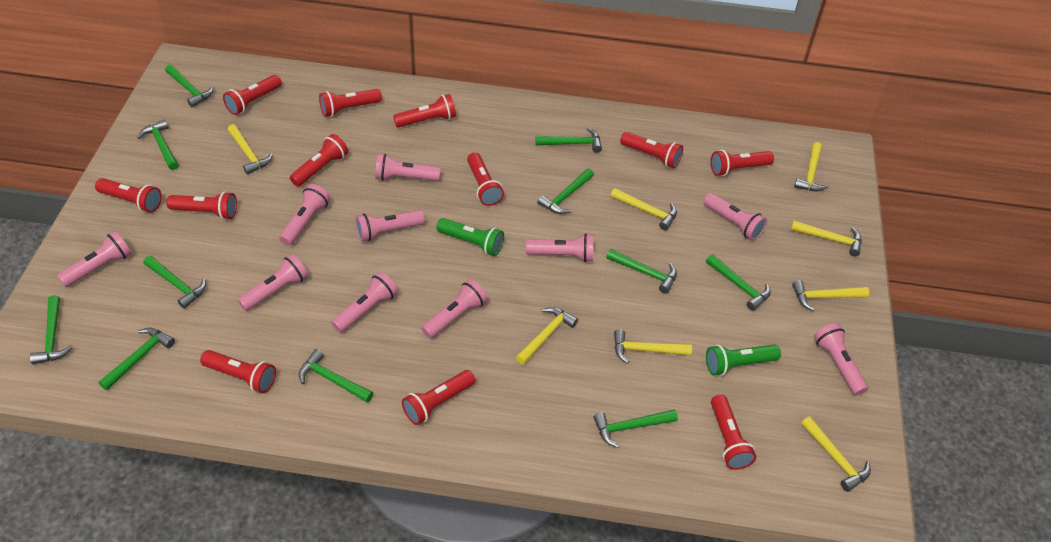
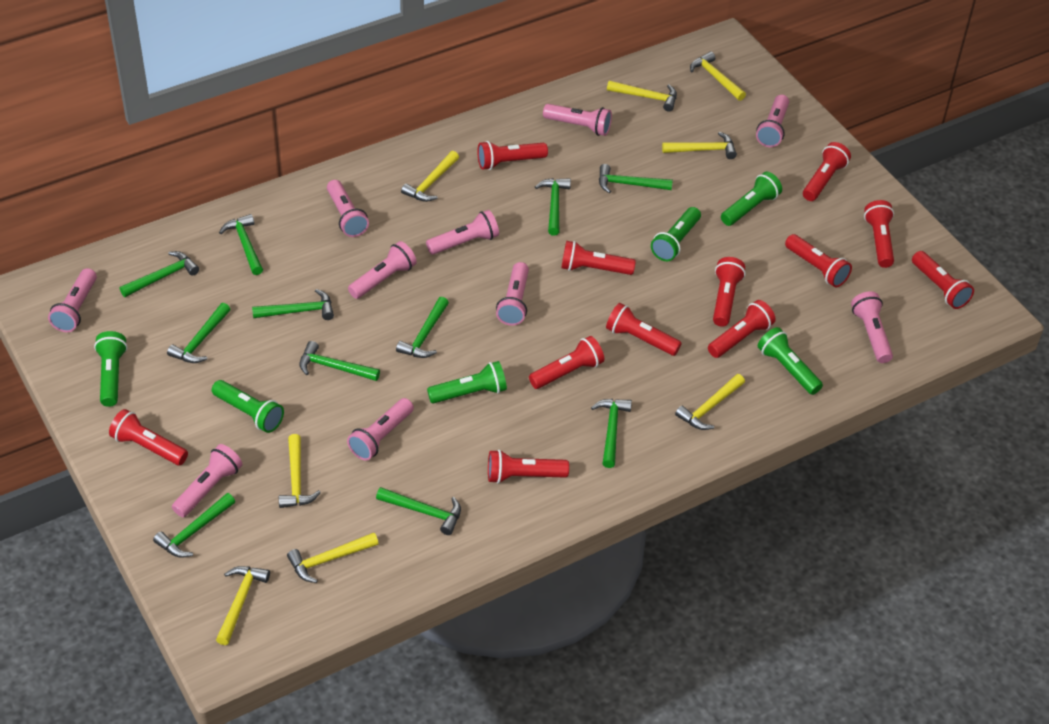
green flashlight: [436,218,504,256] [706,344,781,376] = 2 -> [94,331,127,407] [212,380,284,433] [427,361,507,404] [651,207,701,261] [721,172,782,226] [758,327,823,395] = 6

